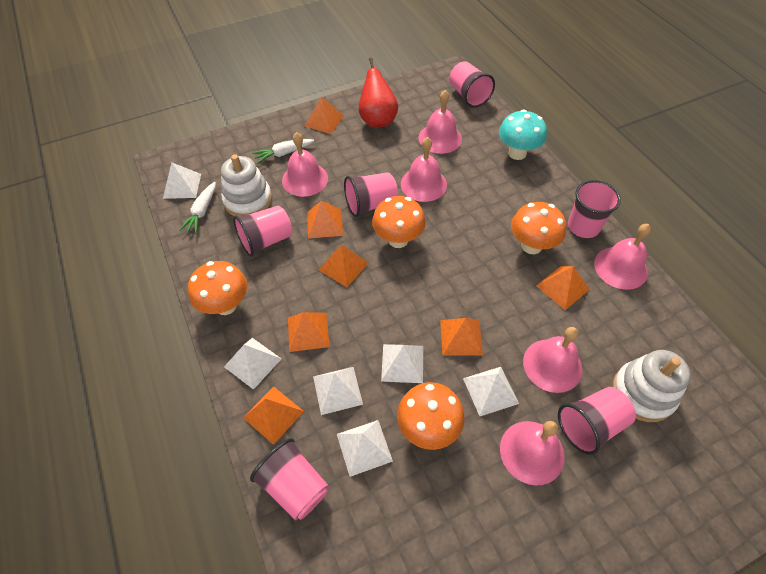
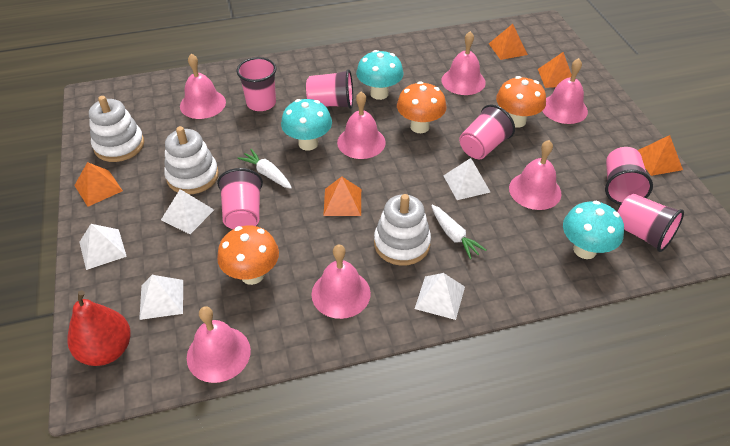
orange mushroom: [188,261,247,315] [372,196,426,248] [397,382,464,450] [511,202,566,254] = 4 -> [217,225,279,285] [397,81,447,133] [496,76,546,128] = 3
orange pyramid: [243,386,304,445] [288,312,330,352] [305,96,344,134] [307,201,343,239] [318,245,369,287] [440,318,483,355] [536,266,590,310] = 7 -> [74,162,123,207] [323,176,361,216] [489,24,528,60] [538,52,572,88] [638,135,683,176] = 5
pink bell: [282,132,328,197] [401,137,447,202] [418,90,462,154] [500,421,565,486] [523,327,582,393] [594,224,651,290] = 6 -> [180,54,226,119] [187,306,251,383] [311,245,371,319] [337,92,386,159] [442,31,486,95] [509,140,561,210] [543,58,588,124] = 7
turquoise mushroom: [499,109,547,160] = 1 -> [281,99,332,151] [356,50,404,100] [563,201,624,259] = 3
white pyramid: [163,162,201,199] [224,338,281,390] [313,367,363,415] [337,420,393,477] [381,344,423,383] [463,367,519,416] = 6 -> [79,224,127,270] [139,275,183,320] [161,189,214,234] [415,273,465,320] [443,158,490,200] = 5
white stacking toy: [221,154,272,216] [612,350,691,422] = 2 -> [89,96,144,162] [164,126,219,194] [374,194,431,266] = 3

